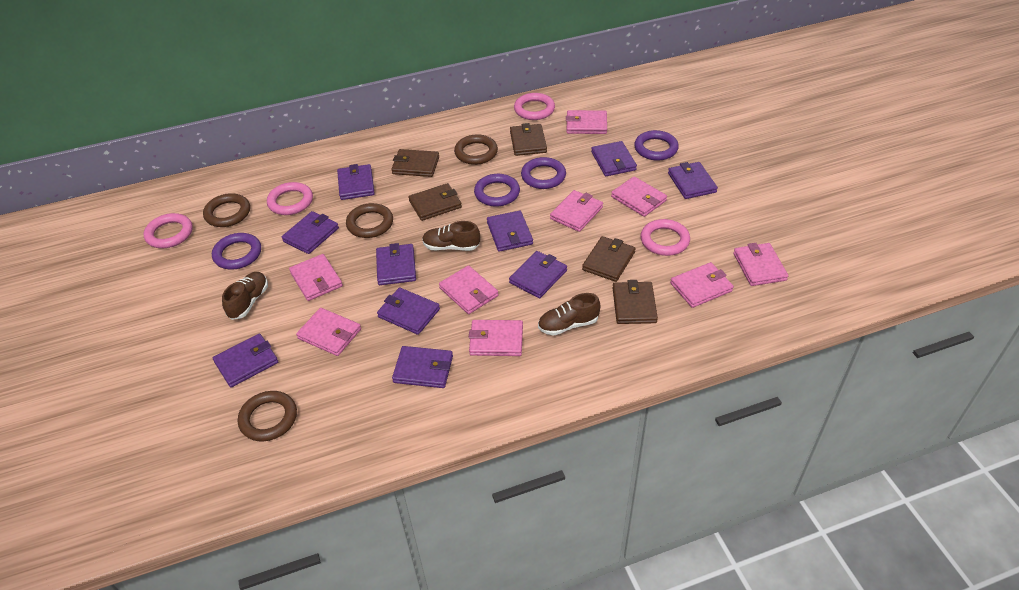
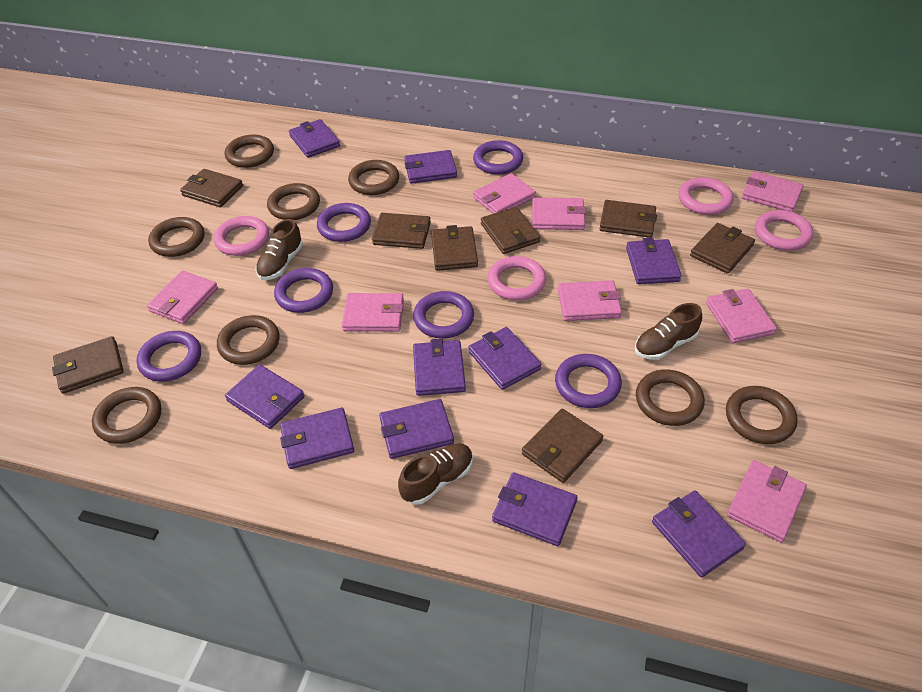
brown ring: [203,193,250,227] [238,391,297,441] [346,203,393,238] [454,134,498,165] = 4 -> [92,387,161,444] [148,217,204,257] [217,315,280,365] [225,134,274,168] [267,183,320,220] [348,160,399,195] [636,369,705,426] [726,386,798,444] = 8
brown wallet: [391,149,439,177] [409,183,462,221] [510,123,547,156] [582,236,635,282] [613,280,658,324] = 5 -> [52,336,124,394] [180,169,243,207] [372,213,431,249] [431,225,478,271] [481,207,540,254] [522,409,603,483] [600,200,657,238] [690,223,755,274] = 8
pink wallet: [289,254,343,301] [296,308,361,356] [439,265,499,314] [469,320,523,356] [550,190,603,232] [566,110,607,134] [611,176,667,217] [670,262,734,308] [733,243,788,286] = 9 -> [147,271,218,324] [342,293,404,332] [473,173,536,214] [532,198,586,230] [558,280,622,321] [706,289,777,343] [727,460,807,543] [742,171,804,212] = 8
purple ring: [212,233,261,269] [474,174,520,207] [521,157,566,189] [634,130,679,161] = 4 -> [136,331,201,382] [274,268,333,313] [317,203,371,242] [413,291,474,339] [473,140,523,175] [555,354,622,408] = 6

